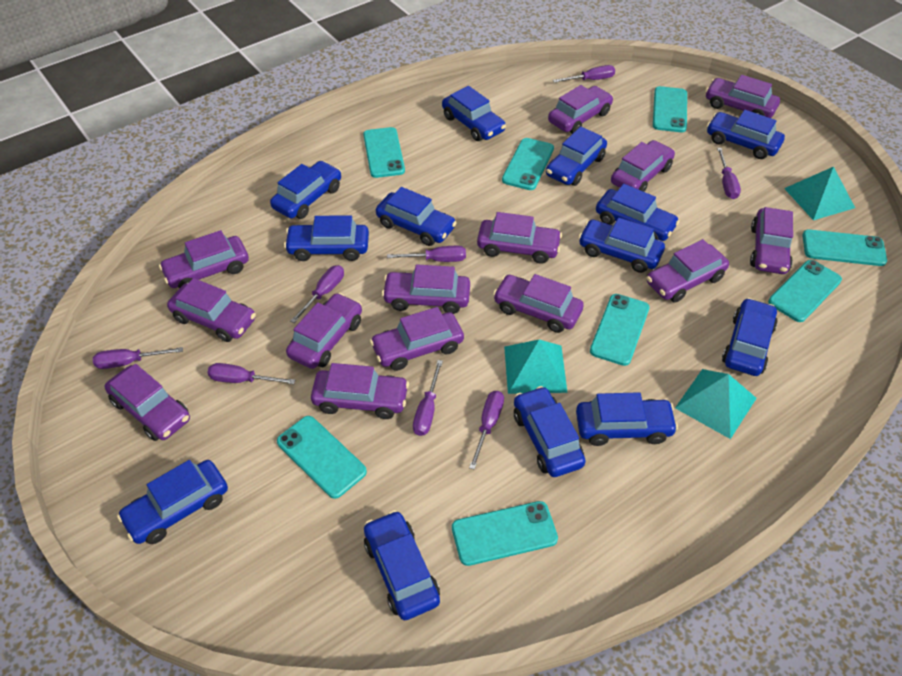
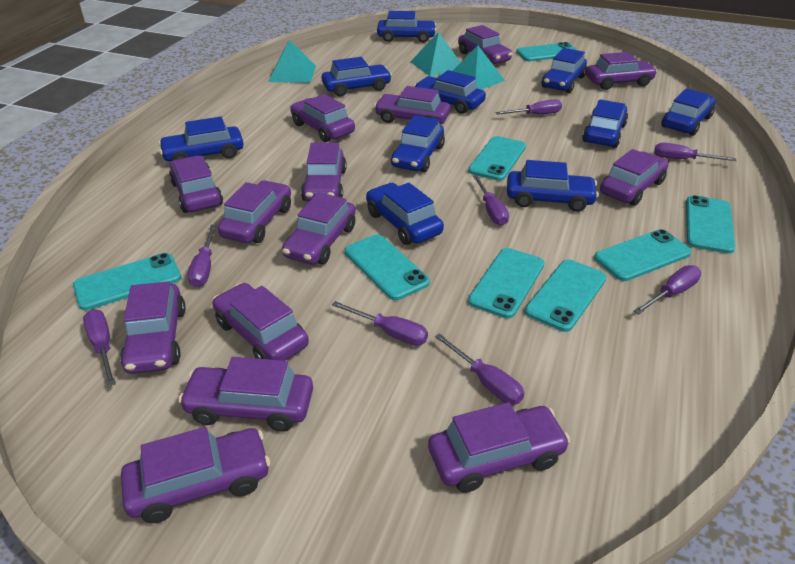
blue car: [117,460,228,544] [270,161,341,219] [284,215,369,261] [364,510,440,620] [376,187,457,246] [442,86,506,141] [514,386,586,477] [546,127,607,186] [576,392,678,446] [578,218,665,273] [596,184,680,241] [707,110,785,159] [722,298,778,376] = 13 -> [158,117,244,161] [321,57,392,96] [366,183,444,245] [377,11,436,43] [391,115,445,172] [414,70,486,114] [507,160,599,212] [542,48,587,93] [582,99,628,148] [661,88,715,136] = 10

